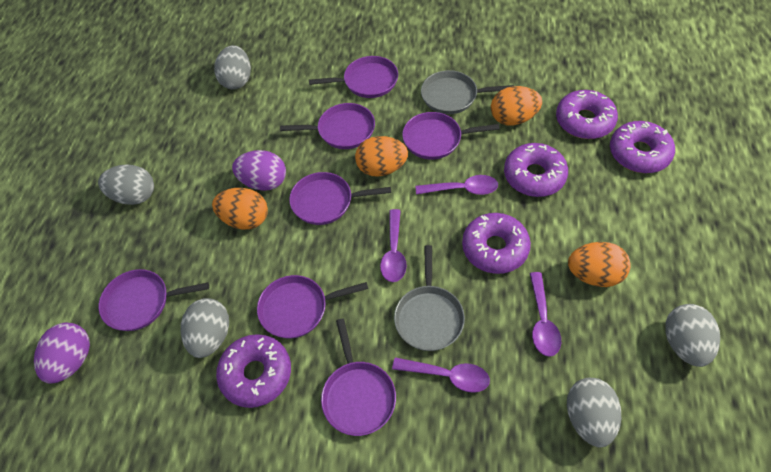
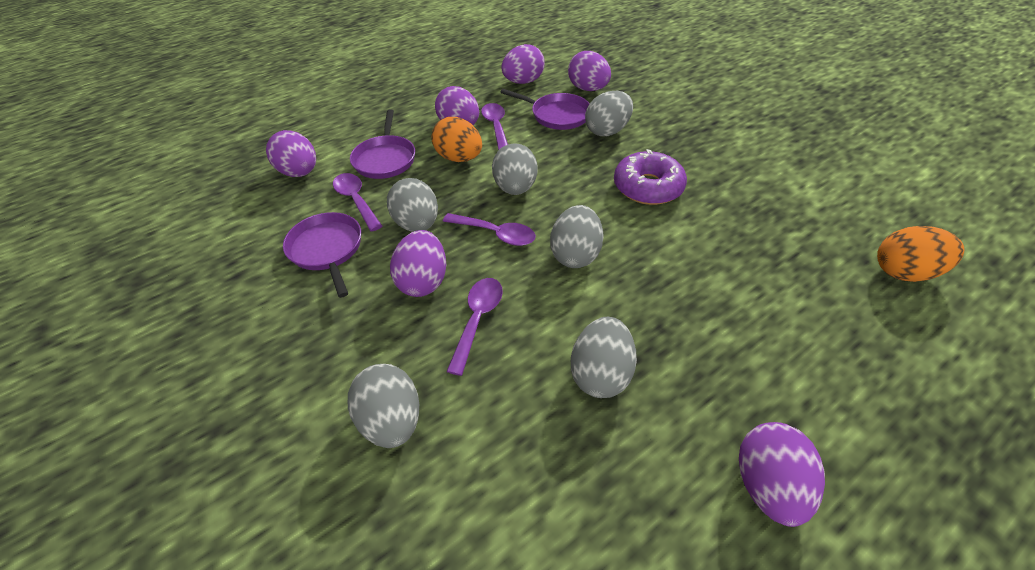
grey egg: [98,164,154,205] [181,298,229,358] [214,45,251,90] [567,378,621,447] [665,304,720,367] = 5 -> [348,364,419,448] [387,178,438,232] [492,143,538,195] [550,205,604,268] [571,317,637,398] [585,91,633,136] = 6
grey pan: [394,245,465,351] [421,70,514,114] = 2 -> none = 0
orange egg: [212,188,268,229] [355,136,408,177] [491,86,542,126] [568,242,631,287] = 4 -> [432,117,482,162] [877,226,964,282] = 2
purple donut: [216,334,291,408] [462,213,531,274] [504,143,568,197] [556,90,618,139] [610,121,675,173] = 5 -> [614,149,687,205] = 1
purple egg: [34,323,90,384] [232,150,286,191] = 2 -> [266,130,316,177] [390,230,446,297] [435,86,479,125] [501,44,545,84] [568,51,611,91] [739,422,825,527] = 6
purple pan: [99,269,209,331] [257,275,368,338] [280,103,375,149] [289,172,391,225] [309,56,398,98] [321,318,396,436] [402,112,500,160] = 7 -> [283,212,361,298] [350,109,415,179] [500,89,590,130] = 3

